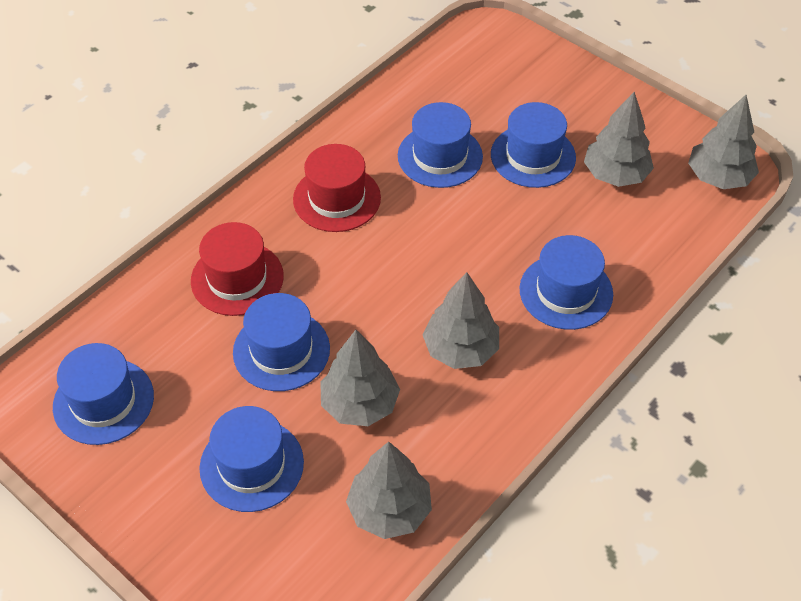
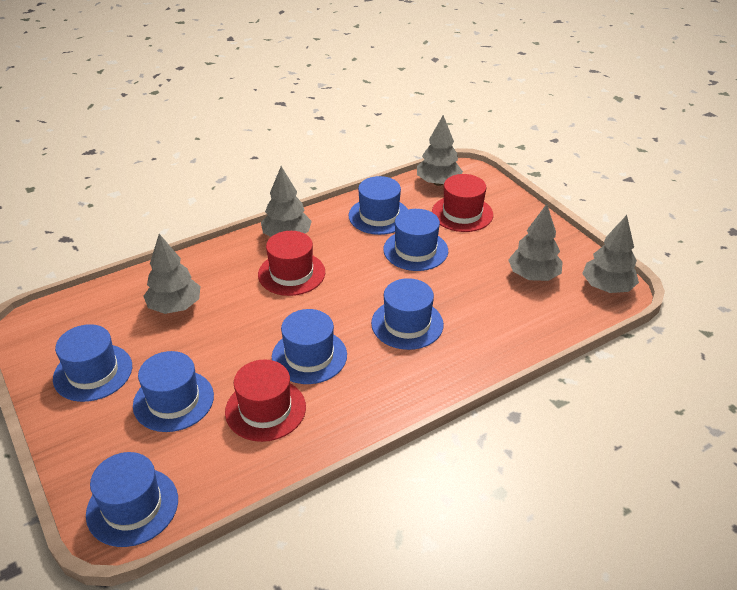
blue hat: [53,343,154,445] [200,406,304,512] [233,293,330,391] [398,102,483,188] [491,102,576,188] [519,235,613,330] = 6 -> [53,324,132,402] [86,452,178,547] [133,351,214,432] [272,309,347,384] [349,176,408,235] [371,278,444,350] [383,209,448,271] = 7
red hat: [191,222,284,316] [293,144,381,232] = 2 -> [225,359,306,442] [258,231,325,296] [432,174,493,232] = 3

